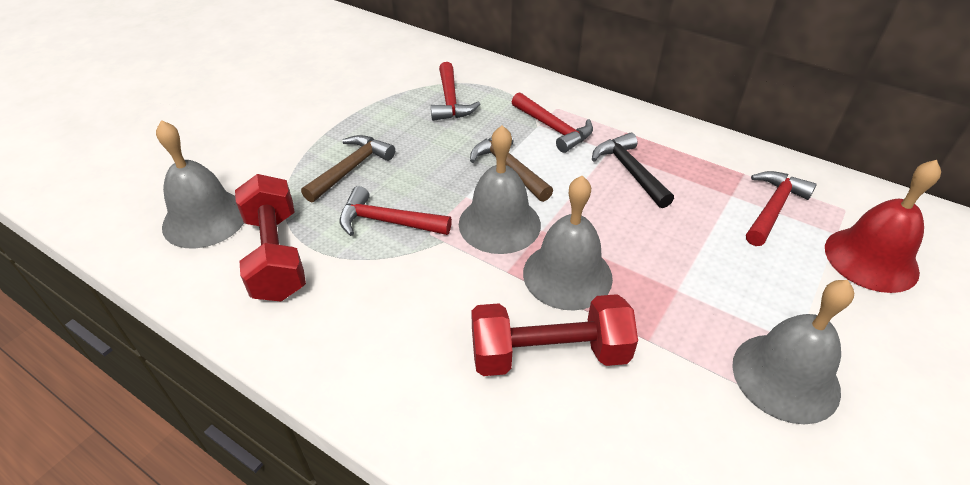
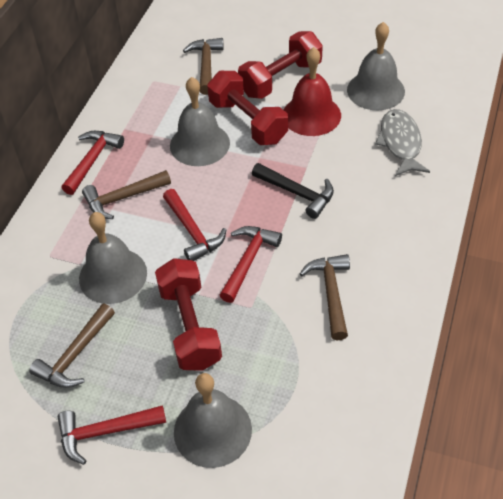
brown hammer: [301,135,395,203] [470,131,553,202] = 2 -> [29,304,115,388] [82,170,171,219] [183,38,224,95] [300,254,350,340] = 4
grey fish: none = 0 -> [375,109,430,176] = 1
red dumbbell: [235,174,306,302] [471,294,638,376] = 2 -> [155,258,222,371] [207,71,288,145] [238,31,323,99] = 3

